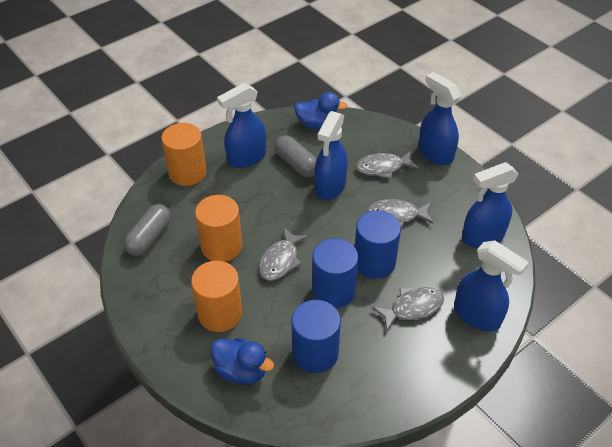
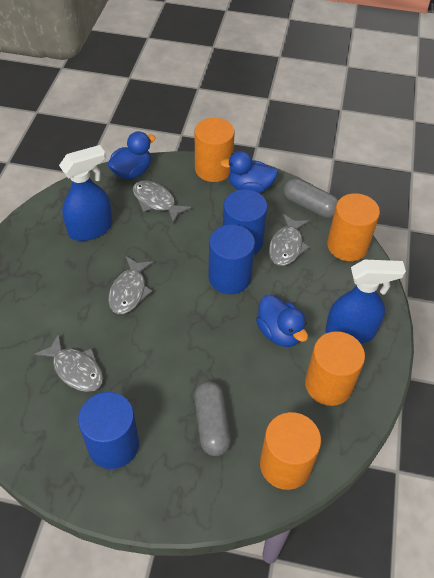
blue duck: [211,338,274,384] [294,92,347,130] = 2 -> [107,131,156,179] [220,151,278,193] [256,295,308,347] = 3
blue spray bottle: [217,83,266,168] [315,111,348,200] [418,72,461,165] [454,240,529,331] [462,162,519,248] = 5 -> [59,145,112,241] [325,259,406,344] = 2
orange cylinder: [161,123,206,186] [191,261,242,332] [195,195,242,262] = 3 -> [195,118,235,182] [260,412,321,490] [305,331,365,406] [327,193,380,261] = 4

